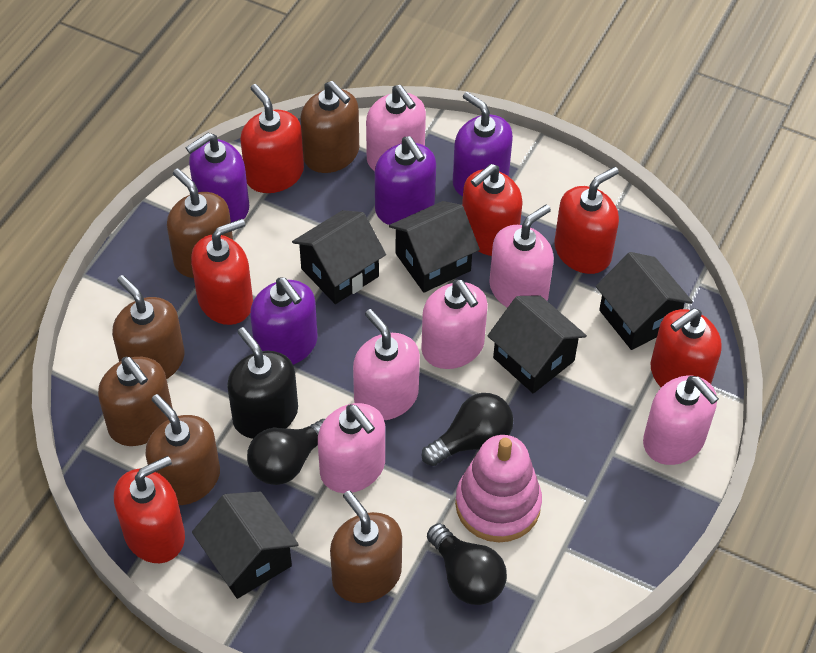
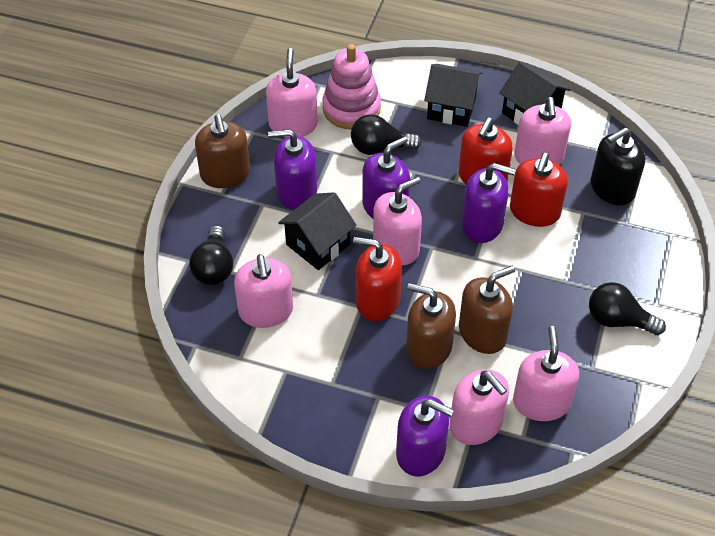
black house: [192,492,299,599] [292,210,386,304] [389,201,480,293] [488,295,587,394] [596,252,693,350] = 5 -> [278,192,357,270] [424,64,482,127] [499,62,571,125] = 3
brown soap dispenser: [98,357,173,446] [112,275,185,379] [145,394,220,505] [167,168,233,278] [301,81,359,173] [330,491,402,603] = 6 -> [195,114,250,188] [406,283,456,369] [459,266,515,354] = 3
red soap dispenser: [114,456,185,563] [191,219,253,325] [240,84,304,193] [462,164,523,256] [554,167,619,274] [651,308,722,387] = 6 -> [353,237,402,321] [459,117,513,185] [510,153,568,227] = 3

